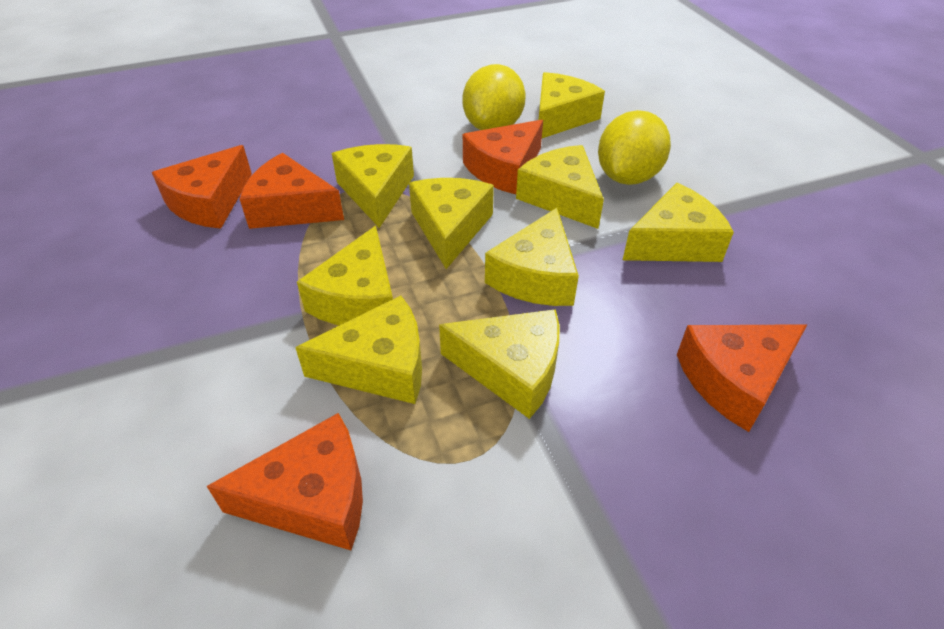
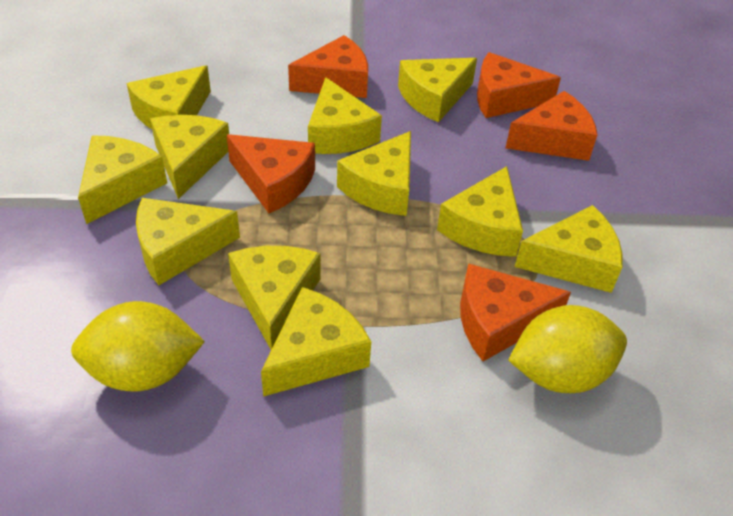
yellow cheese: [295,296,422,404] [297,226,393,325] [332,144,414,228] [409,178,494,269] [439,309,559,419] [485,208,579,306] [516,145,604,229] [539,72,605,138] [623,183,734,262] = 9 -> [78,136,167,224] [127,65,211,129] [136,198,240,285] [150,115,229,199] [228,246,320,350] [261,287,371,397] [308,77,382,154] [337,131,411,216] [398,58,477,123] [437,166,523,257] [515,205,623,293] = 11

